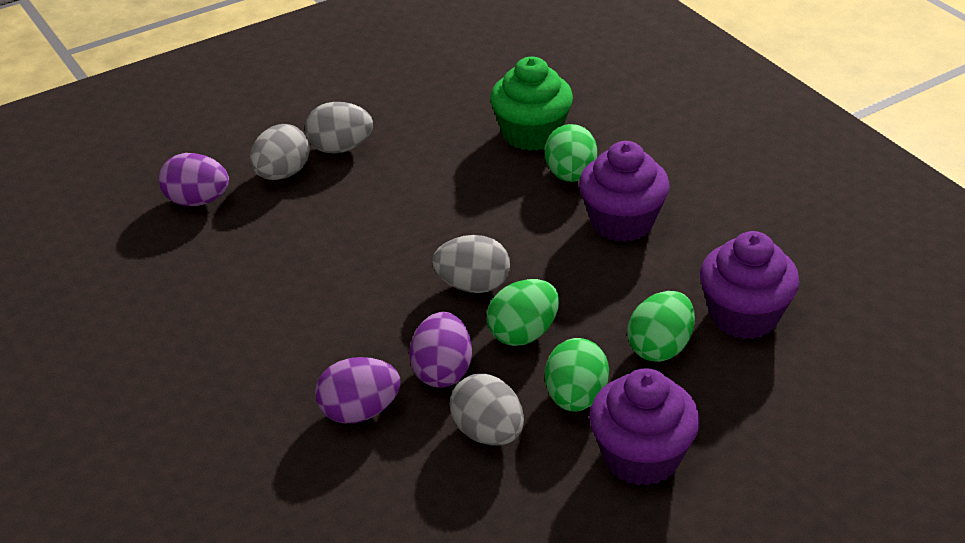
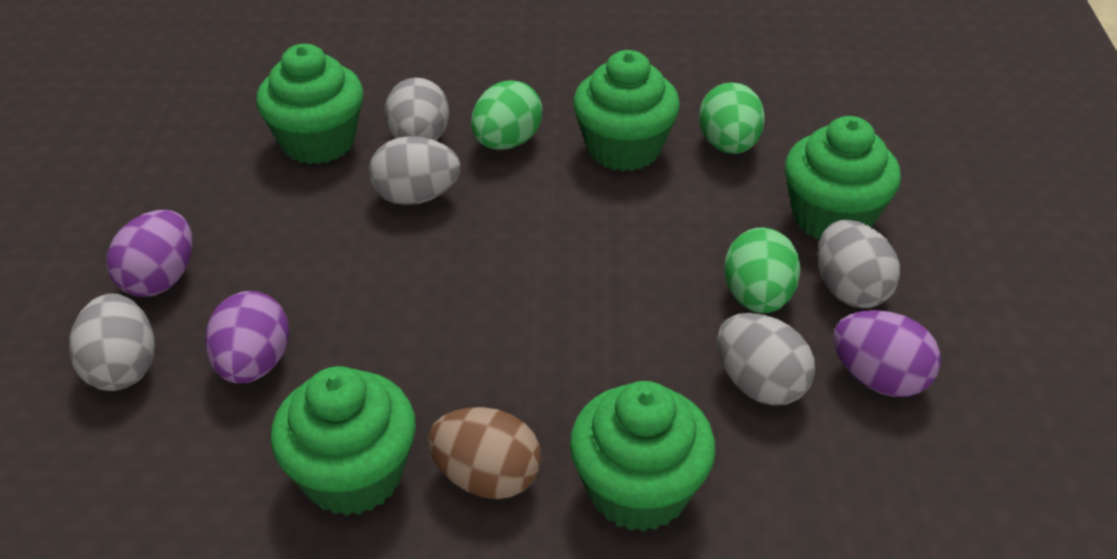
brown egg: none = 0 -> [428,407,541,499] = 1
green cupcake: [490,57,573,151] = 1 -> [257,44,364,164] [271,366,416,516] [570,381,716,532] [573,50,680,171] [785,116,901,239] = 5
green egg: [487,279,559,346] [545,124,597,182] [545,338,609,411] [627,291,695,362] = 4 -> [471,80,542,150] [699,82,765,154] [724,227,801,313] = 3
grey egg: [250,124,310,180] [305,102,373,154] [432,235,510,293] [450,374,524,445] = 4 -> [69,293,155,391] [369,136,460,205] [384,78,449,141] [717,313,815,406] [818,220,900,308] = 5
purple cupcake: [579,141,670,242] [589,368,700,486] [700,231,800,339] = 3 -> none = 0

